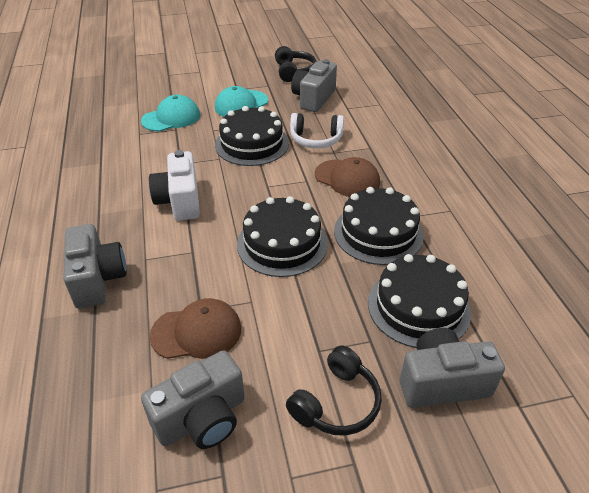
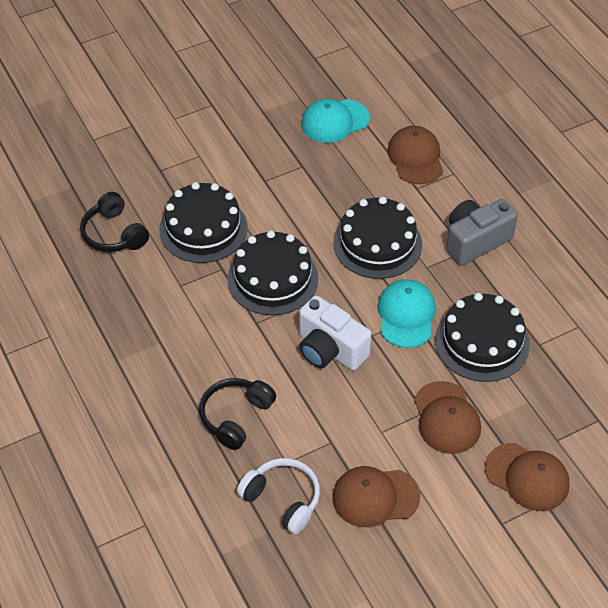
brown cap: [149,298,241,359] [314,157,380,197] = 2 -> [332,466,420,527] [387,126,443,184] [414,381,481,454] [485,443,570,511] = 4
grey camera: [63,224,126,309] [141,350,245,449] [291,59,337,112] [400,328,505,408] = 4 -> [446,199,518,266] = 1

